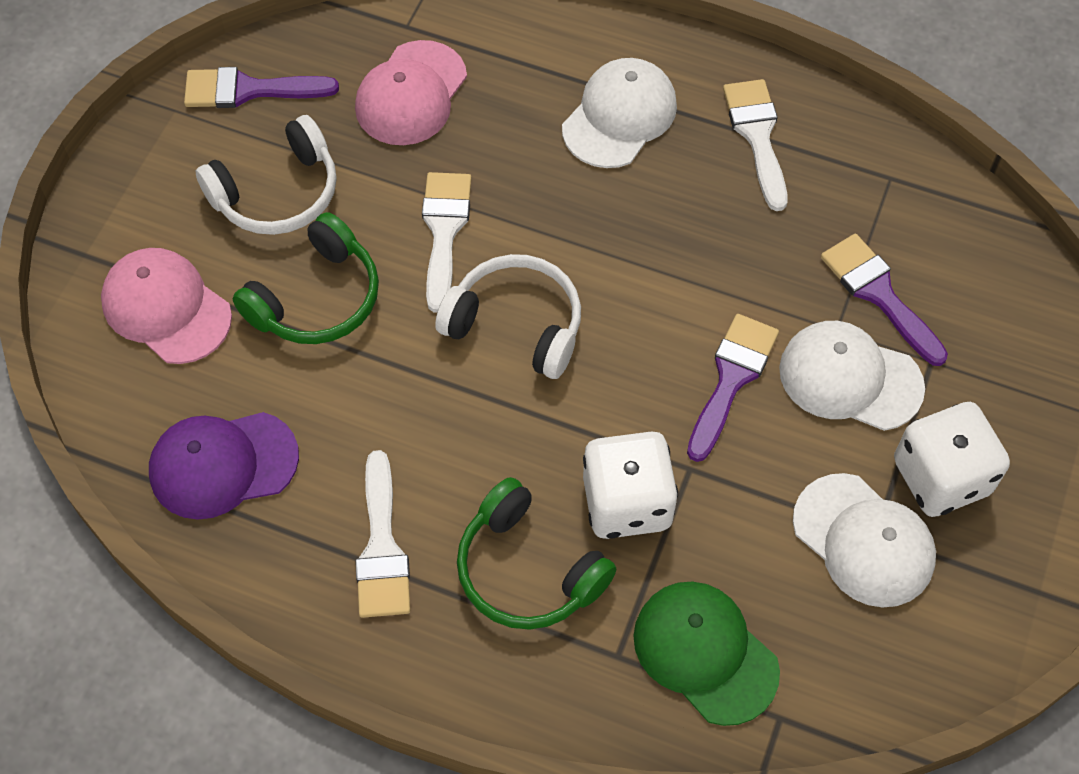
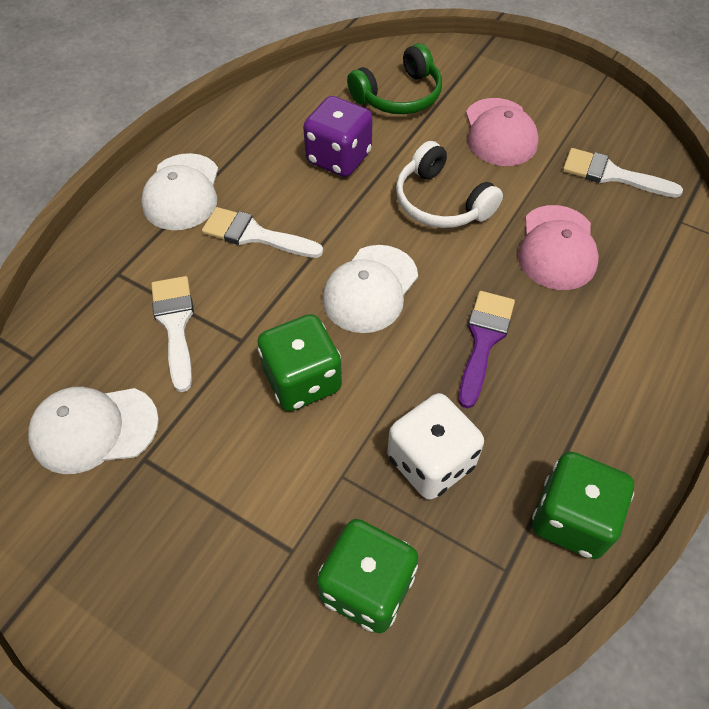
green cap: [633,582,780,726] = 1 -> none = 0
green dice: none = 0 -> [257,314,342,411] [317,519,419,633] [532,451,634,559] = 3
green headphones: [232,212,379,344] [457,477,617,630] = 2 -> [347,43,442,114] = 1
purple brush: [184,67,339,108] [687,314,779,462] [821,234,948,366] = 3 -> [458,291,515,408] = 1
purple cap: [149,412,299,519] = 1 -> none = 0
purple dice: none = 0 -> [303,96,373,177] = 1
white dice: [583,431,678,539] [894,402,1010,517] = 2 -> [387,393,484,500] = 1
white headphones: [196,115,337,235] [435,254,581,379] = 2 -> [396,141,503,228] = 1

